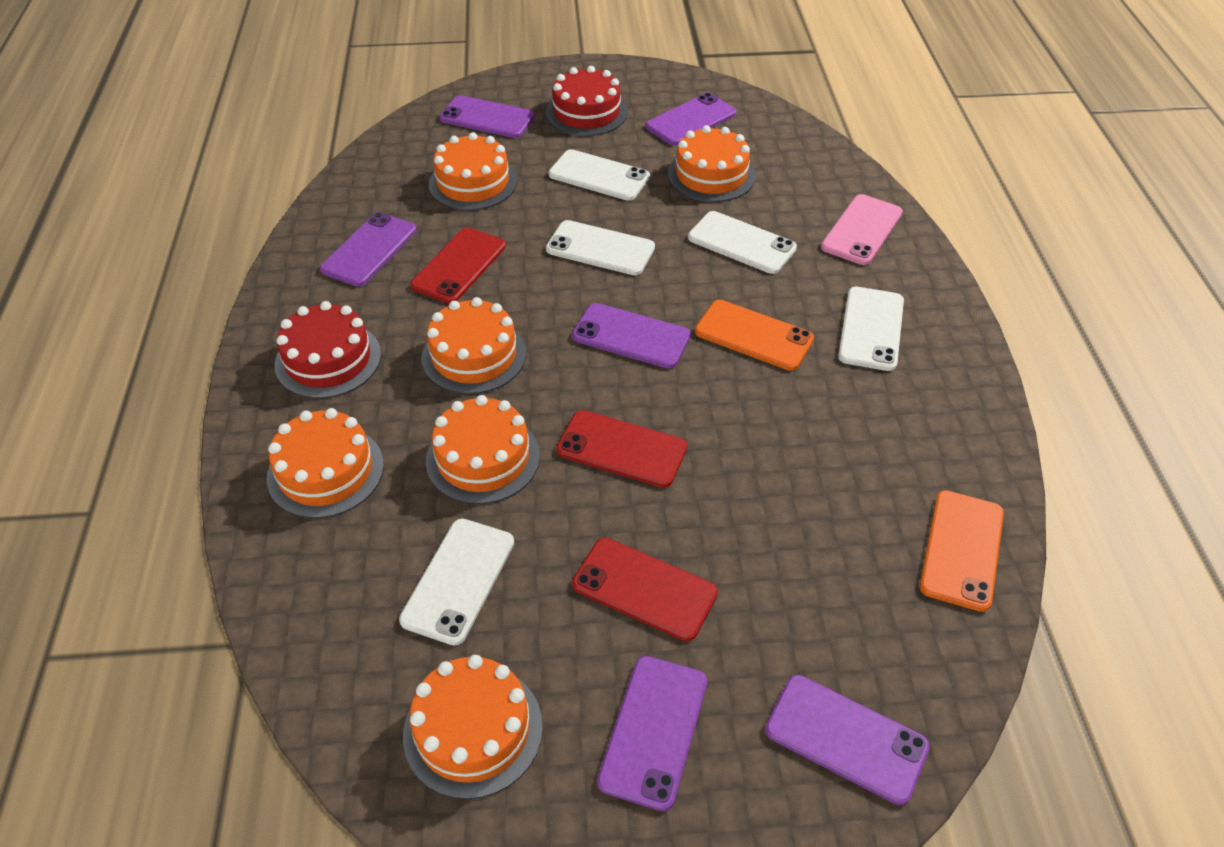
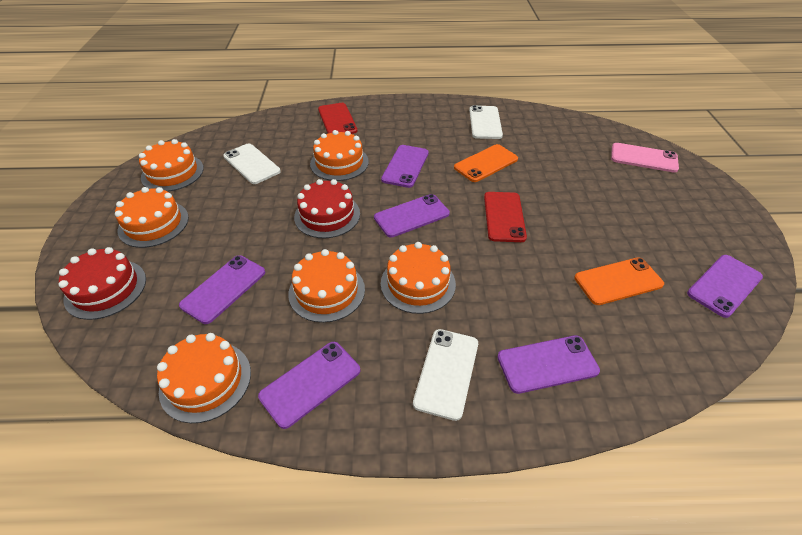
red phone: [410,227,506,303] [556,410,687,488] [572,538,718,641] = 3 -> [318,103,357,134] [484,192,527,242] = 2
white phone: [399,519,514,645] [546,220,655,275] [549,149,650,201] [688,211,797,274] [838,287,904,371] = 5 -> [223,143,281,184] [413,329,478,421] [469,105,503,139] = 3

